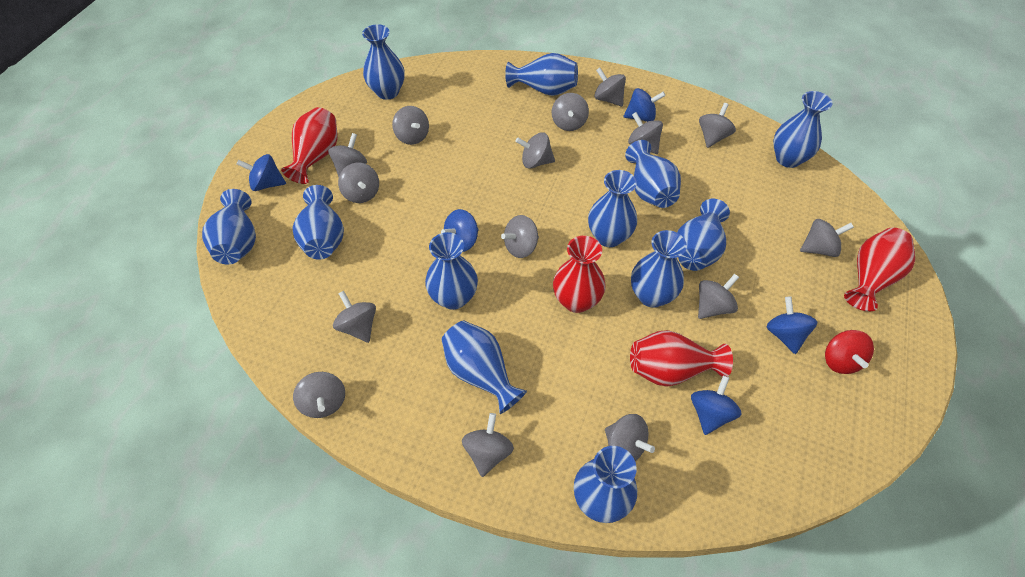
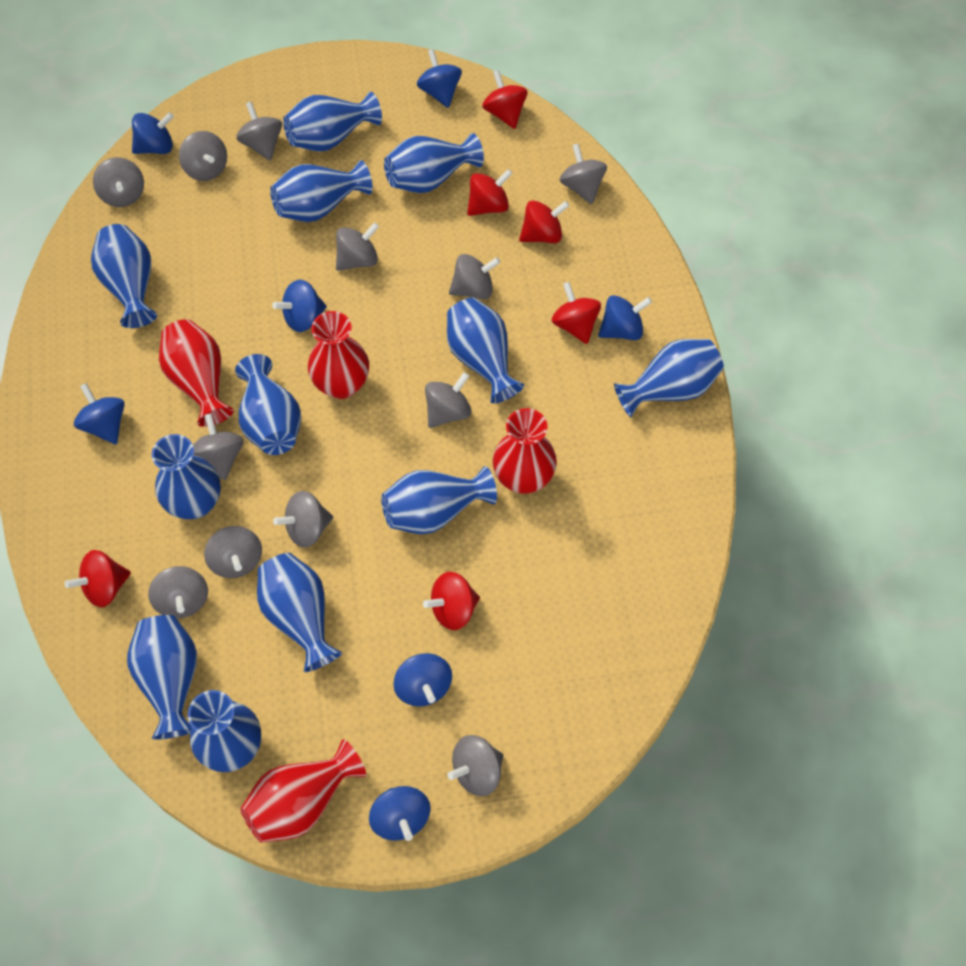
blue spinning top: [237,154,286,191] [441,209,479,252] [624,88,665,122] [691,375,742,435] [766,296,817,354] = 5 -> [74,383,125,444] [132,112,174,154] [272,280,327,332] [369,786,431,841] [393,653,452,707] [417,49,462,108] [598,295,652,340] = 7
grey spinning top: [293,372,345,418] [328,133,367,177] [333,291,376,343] [338,163,379,203] [392,106,429,145] [462,413,514,477] [501,215,539,258] [515,132,555,169] [552,93,589,131] [594,68,626,107] [605,414,655,461] [628,112,663,154] [698,274,739,319] [699,103,736,148] [800,219,854,257] = 15 -> [93,157,144,207] [148,566,208,619] [179,131,227,181] [193,413,244,480] [204,526,262,578] [236,102,282,161] [273,491,333,548] [336,222,379,271] [425,372,471,428] [447,735,504,796] [449,254,500,299] [560,144,607,204] = 12
red spinning top: [825,330,874,374] = 1 -> [65,550,131,607] [423,572,480,630] [467,169,513,216] [482,70,528,129] [519,200,569,243] [552,282,601,344] = 6

